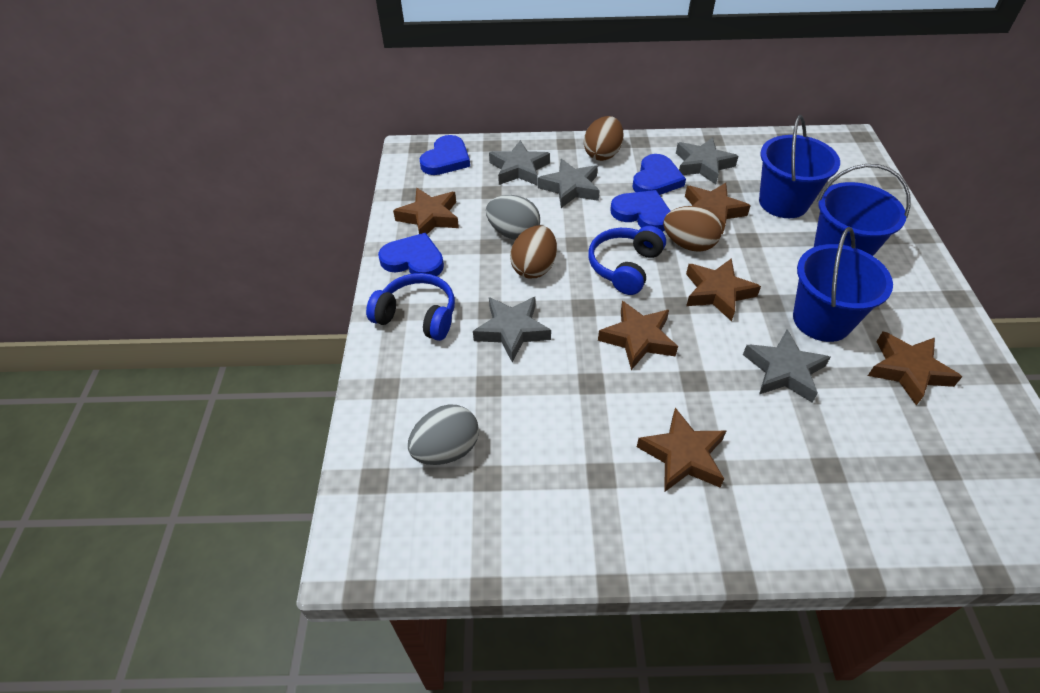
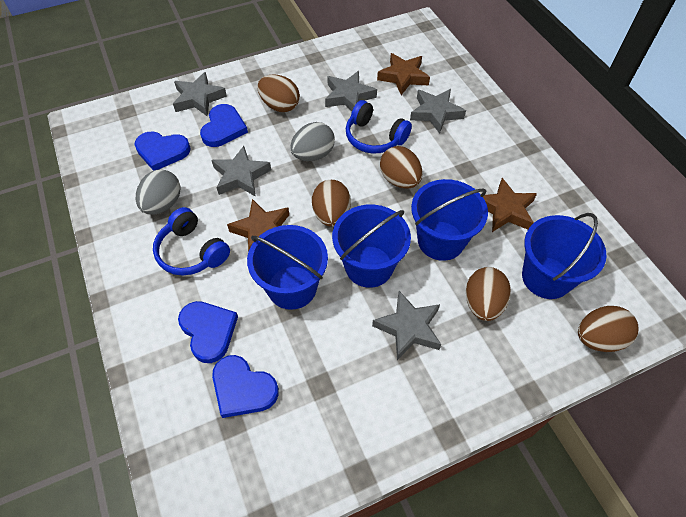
blue bucket: [759,115,840,218] [793,227,893,342] [814,164,910,256] = 3 -> [247,225,328,310] [332,204,411,288] [411,179,488,261] [522,213,607,299] = 4
brown egg: [510,225,557,279] [584,116,623,161] [663,206,722,252] = 3 -> [257,74,300,112] [312,180,351,227] [380,146,423,189] [466,267,511,321] [578,306,639,352] = 5
brown star: [393,188,459,234] [598,301,678,370] [637,408,726,492] [685,182,751,235] [686,258,761,321] [868,331,962,405] = 6 -> [227,199,289,252] [377,53,430,95] [483,178,537,232] = 3

